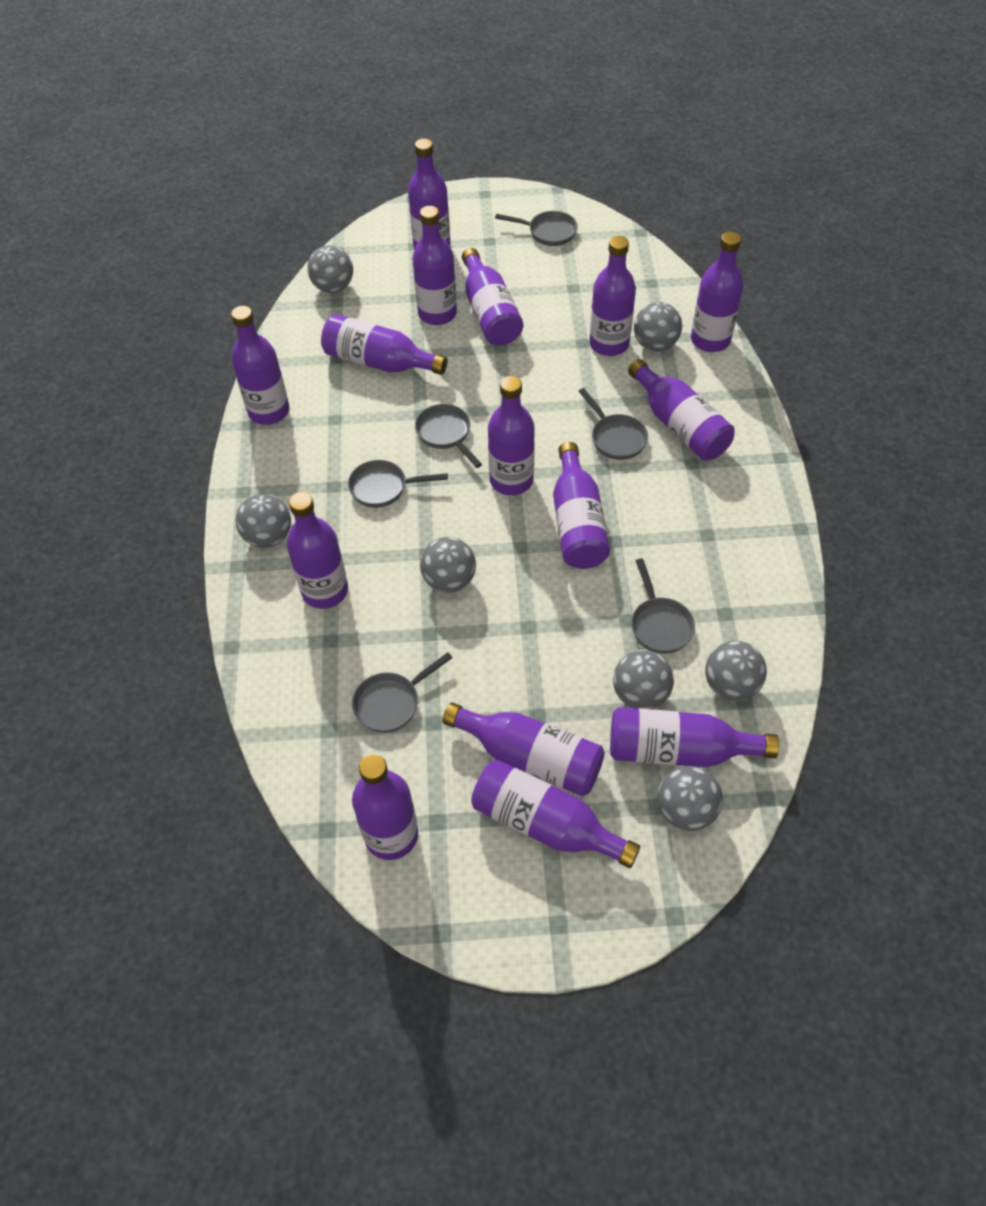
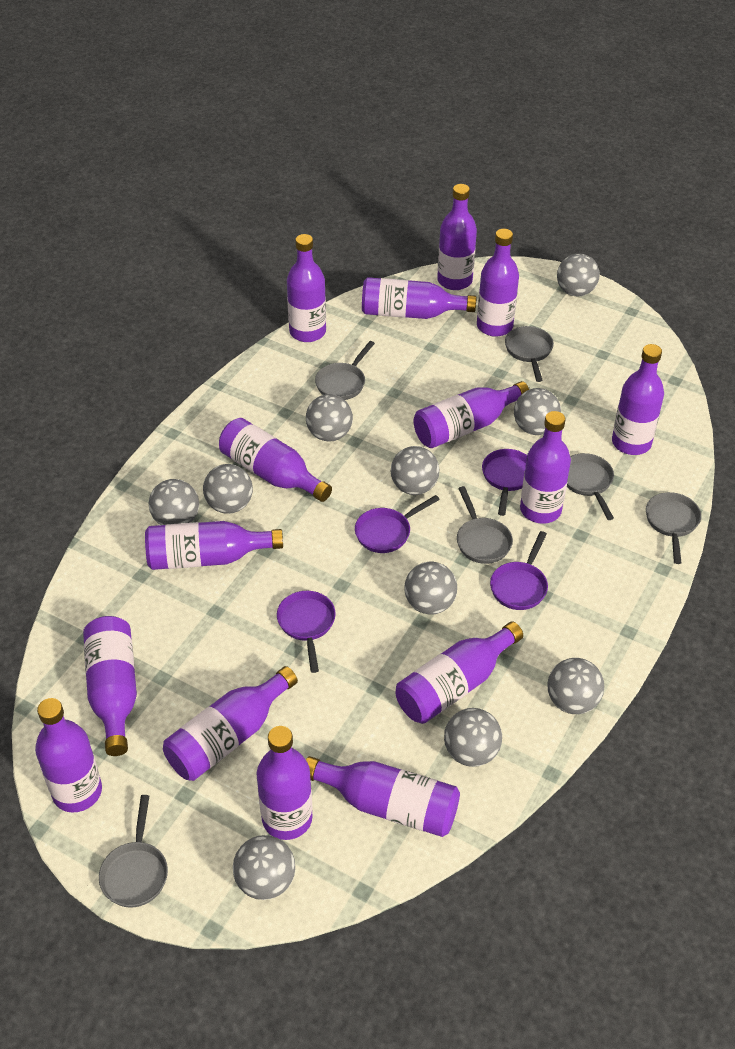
grey ball: [236,494,291,548] [307,245,353,293] [420,537,476,593] [613,650,674,709] [634,302,682,351] [657,766,723,831] [705,641,767,701] = 7 -> [149,479,199,525] [203,464,253,514] [233,835,295,900] [306,394,353,442] [391,446,440,495] [404,562,457,614] [444,708,502,767] [514,388,561,435] [548,658,604,714] [557,254,600,296] = 10
purple pan: none = 0 -> [277,591,336,673] [355,495,440,553] [482,449,527,516] [490,531,548,610] = 4

